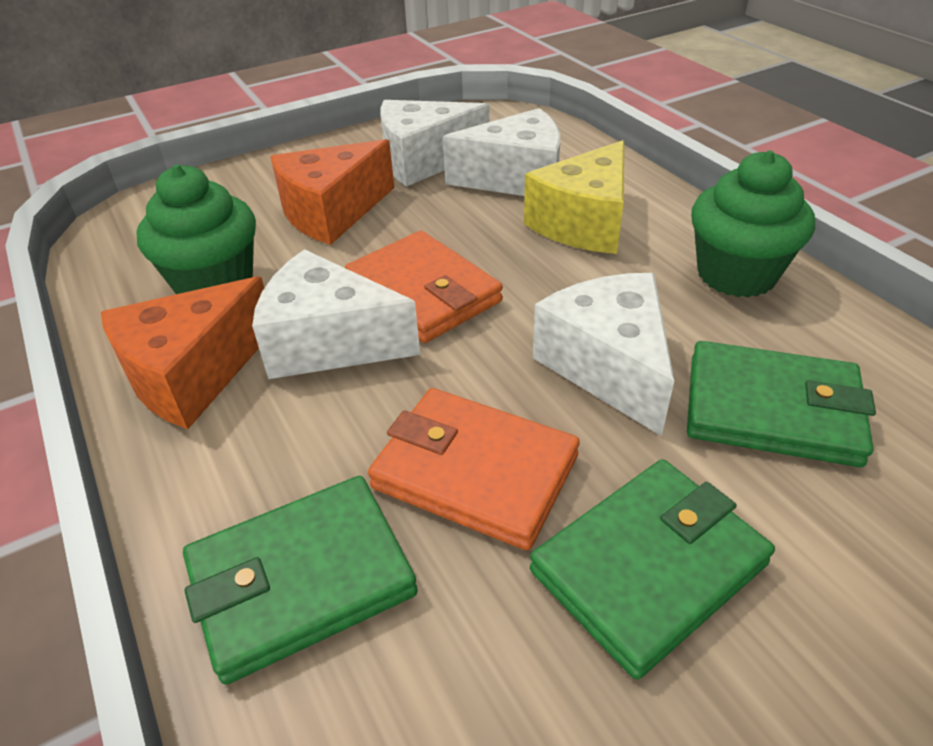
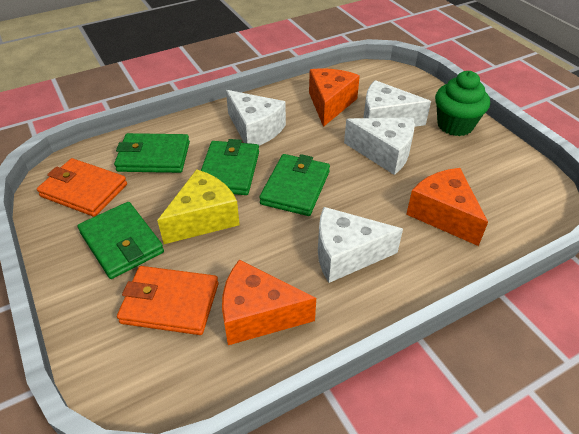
green cupcake: [136,165,256,294] [691,150,815,298] = 2 -> [435,71,490,136] = 1
green wallet: [183,476,418,685] [530,459,775,680] [687,341,876,467] = 3 -> [77,202,164,279] [114,133,190,173] [201,139,259,195] [259,154,330,216] = 4
orange cheese: [101,276,264,429] [270,139,394,245] = 2 -> [222,259,316,345] [309,68,360,127] [406,168,488,246] = 3

